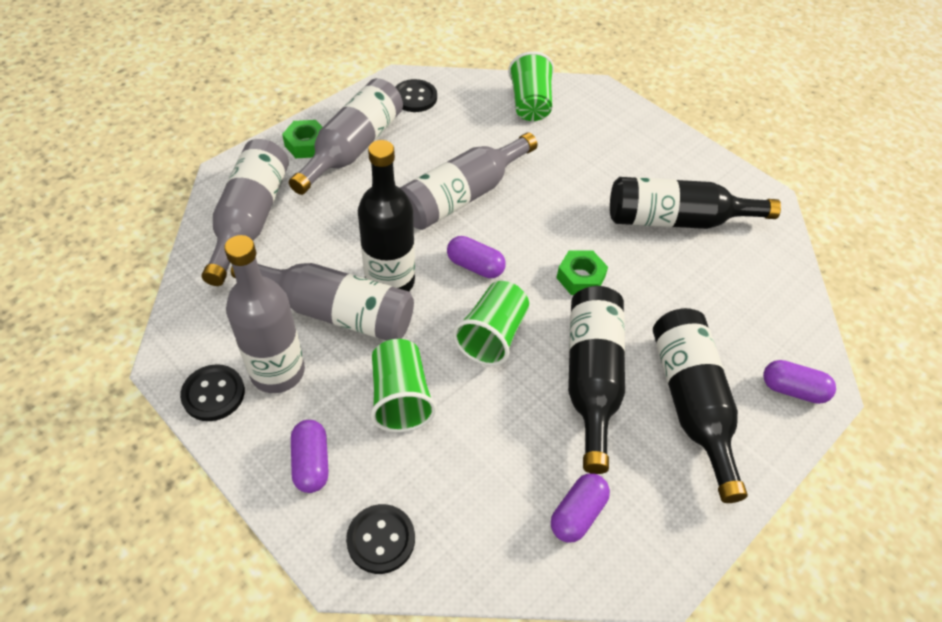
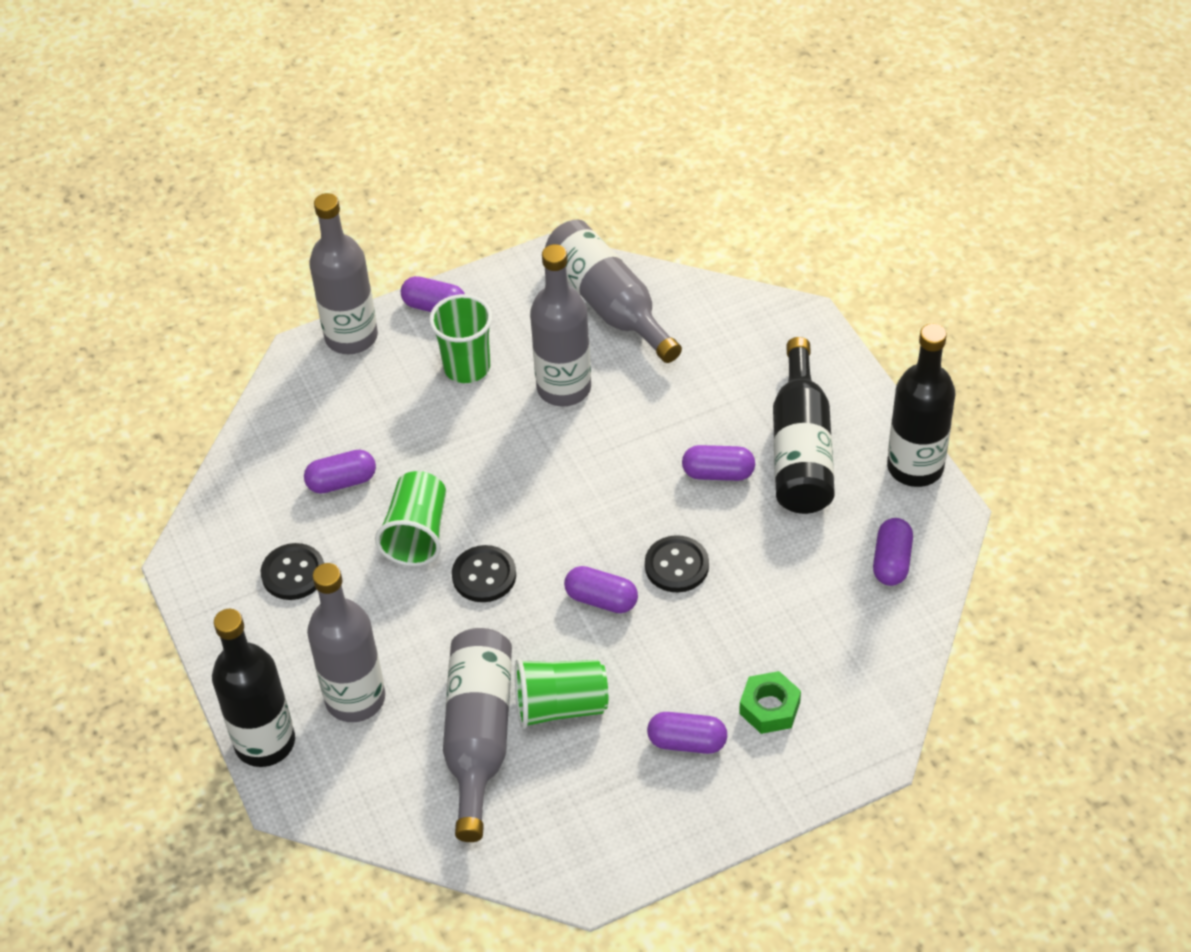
black bottle: [358,140,415,291] [568,286,625,474] [610,177,781,229] [653,308,748,503] = 4 -> [212,609,295,767] [773,337,835,514] [887,324,956,487] = 3
green nut: [282,120,323,158] [556,250,608,295] = 2 -> [739,671,801,734] = 1
purple capsule: [291,420,329,493] [447,236,506,278] [551,473,610,543] [763,360,836,404] = 4 -> [304,449,376,494] [401,276,465,312] [564,566,638,613] [647,712,727,754] [682,445,755,481] [873,518,913,586] = 6

